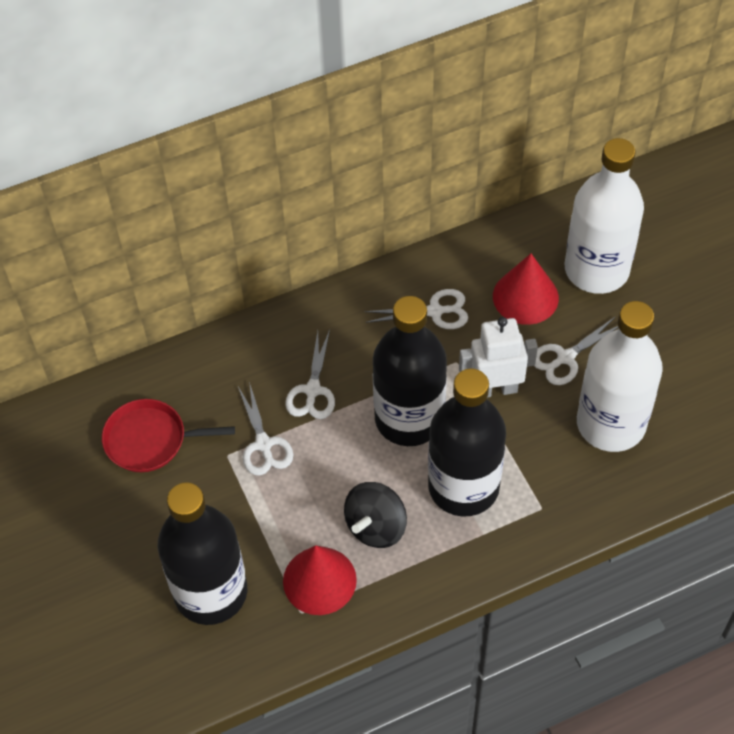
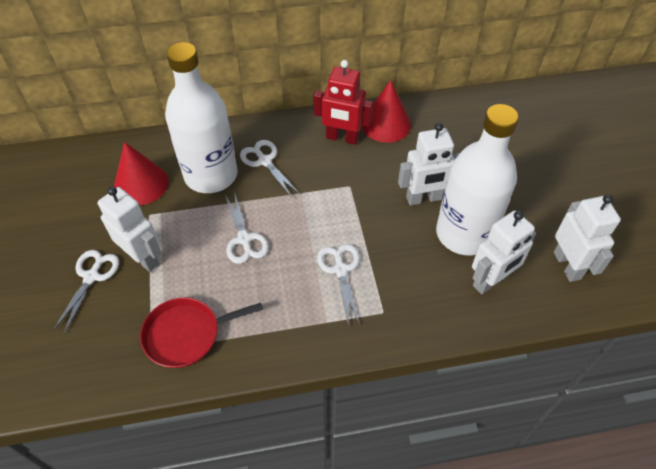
black bottle: [158,483,247,625] [373,296,447,446] [428,368,506,516] = 3 -> none = 0
black spinning top: [344,482,407,548] = 1 -> none = 0
red robot: none = 0 -> [313,60,373,145] = 1
white robot: [459,317,538,398] = 1 -> [98,186,161,272] [398,123,460,206] [472,211,536,294] [554,194,621,282] = 4

